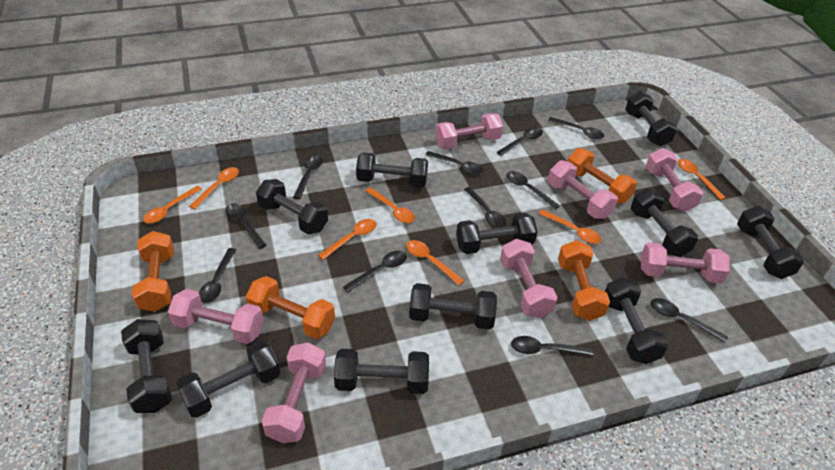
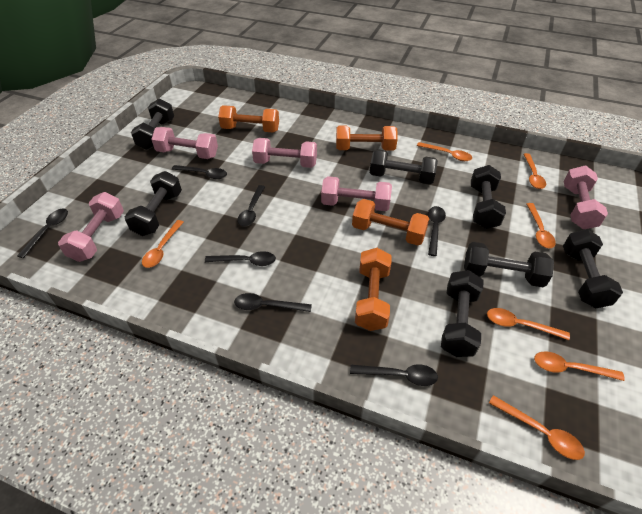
black dumbbell: [121,319,172,413] [176,340,280,418] [256,179,328,234] [334,349,429,394] [356,152,428,188] [409,283,497,329] [456,213,538,254] [605,277,668,364] [625,91,677,146] [631,188,698,257] [737,206,804,279] = 11 -> [124,171,182,236] [131,98,174,150] [370,149,438,184] [441,270,484,357] [464,242,554,287] [471,165,506,229] [563,229,623,308] = 7
black spoon: [199,248,236,303] [225,203,267,249] [293,155,323,199] [343,251,407,292] [425,151,483,174] [464,187,506,228] [497,127,543,156] [506,171,560,209] [511,336,593,356] [548,117,604,139] [651,298,728,343] = 11 -> [17,209,68,258] [172,165,227,179] [205,251,276,266] [234,293,312,312] [237,185,265,226] [350,364,438,386] [428,206,446,256] = 7
pink dumbbell: [168,289,264,344] [262,342,326,443] [435,113,503,149] [500,239,558,318] [548,160,618,219] [641,242,730,283] [646,148,703,212] = 7 -> [58,192,124,262] [151,127,218,159] [252,138,317,168] [321,176,392,211] [563,166,608,229] = 5

